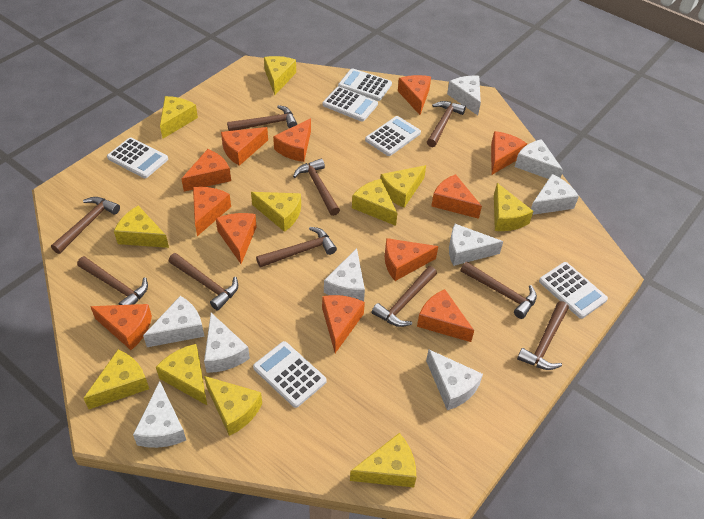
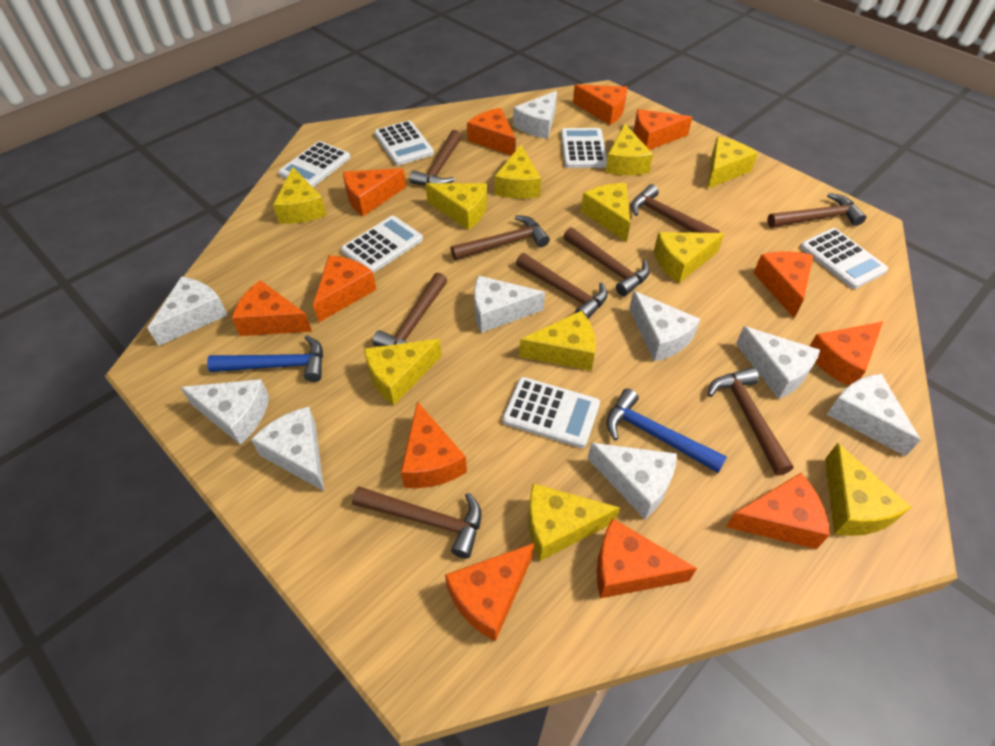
blue hammer: none = 0 -> [207,335,323,382] [606,388,727,473] = 2
brown hammer: [51,197,120,254] [77,256,148,305] [169,253,238,310] [227,105,297,131] [256,227,337,268] [293,159,340,216] [372,266,437,327] [427,101,466,147] [461,262,537,319] [517,301,569,370] = 10 -> [352,486,481,559] [373,273,447,347] [410,130,462,185] [451,215,550,260] [516,253,608,319] [563,227,650,296] [631,184,719,233] [708,367,794,475] [767,193,866,228] = 9

